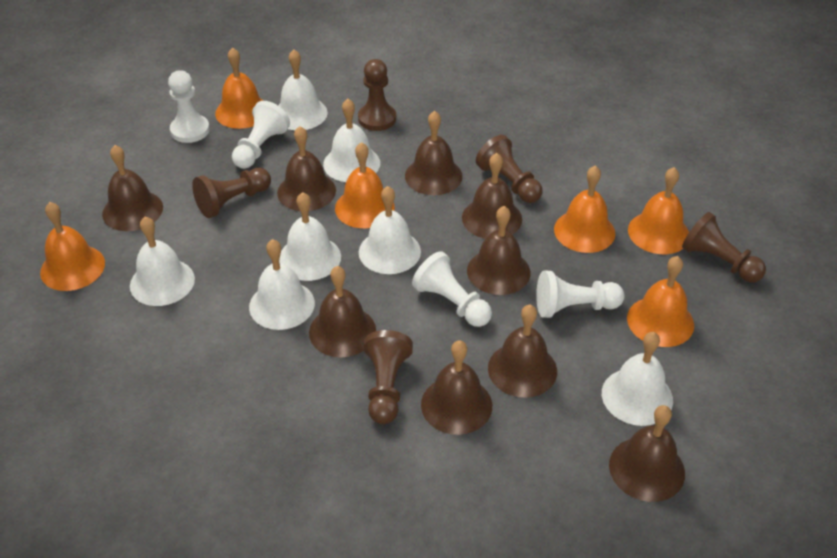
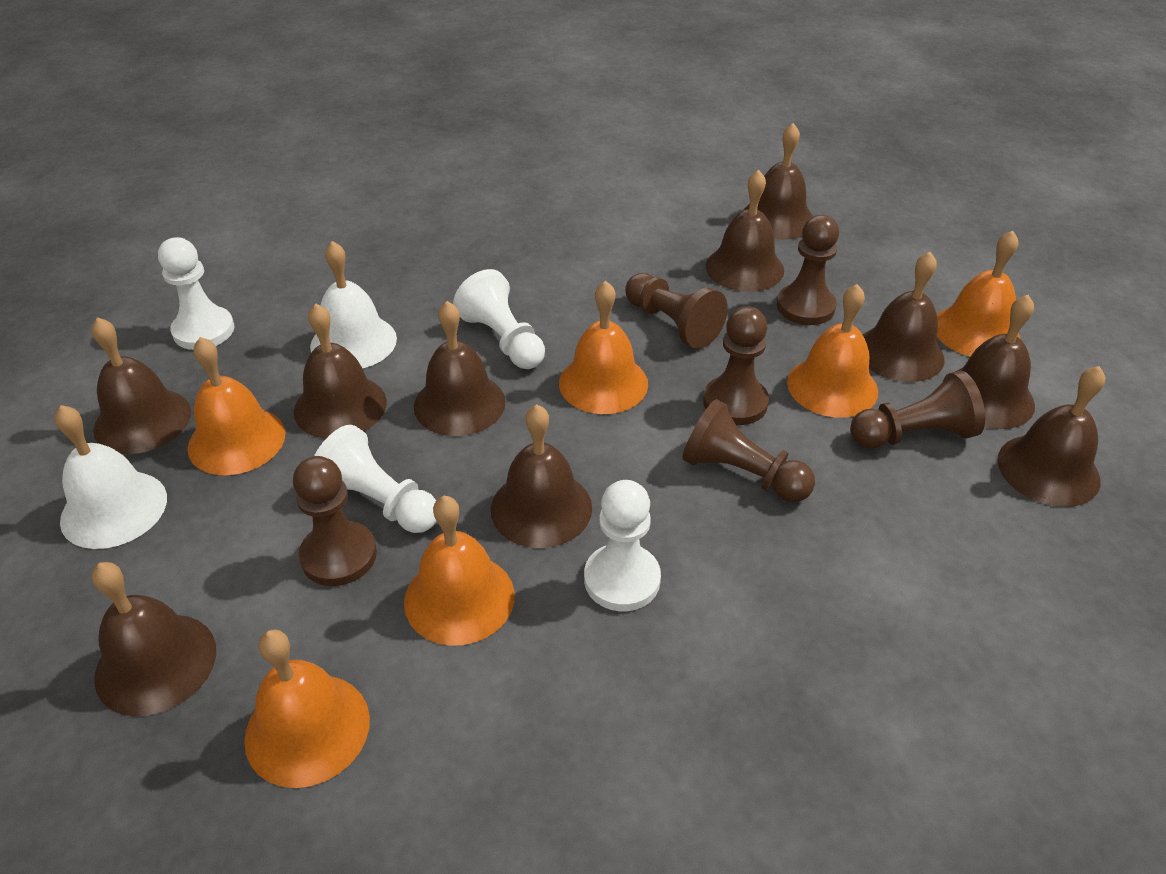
brown bell: [102,145,163,231] [277,126,336,211] [309,266,376,357] [405,111,463,195] [421,340,492,435] [462,153,522,239] [467,206,530,295] [488,304,557,398] [609,405,685,502] = 9 -> [91,317,191,454] [92,562,216,716] [294,304,387,438] [414,301,506,436] [491,404,592,548] [706,170,784,292] [743,123,813,240] [863,252,944,382] [955,295,1035,429] [997,366,1105,507] = 10
brown pawn: [192,168,271,218] [358,59,396,131] [363,330,413,424] [476,135,543,203] [682,212,766,282] = 5 -> [293,456,377,586] [625,273,728,349] [682,399,815,502] [703,307,769,425] [777,215,839,325] [850,371,985,448] = 6
white bell: [130,217,195,306] [249,239,315,330] [278,49,328,130] [279,192,341,281] [323,99,380,182] [359,186,421,274] [602,332,673,426] = 7 -> [54,405,167,549] [310,241,397,369] = 2

